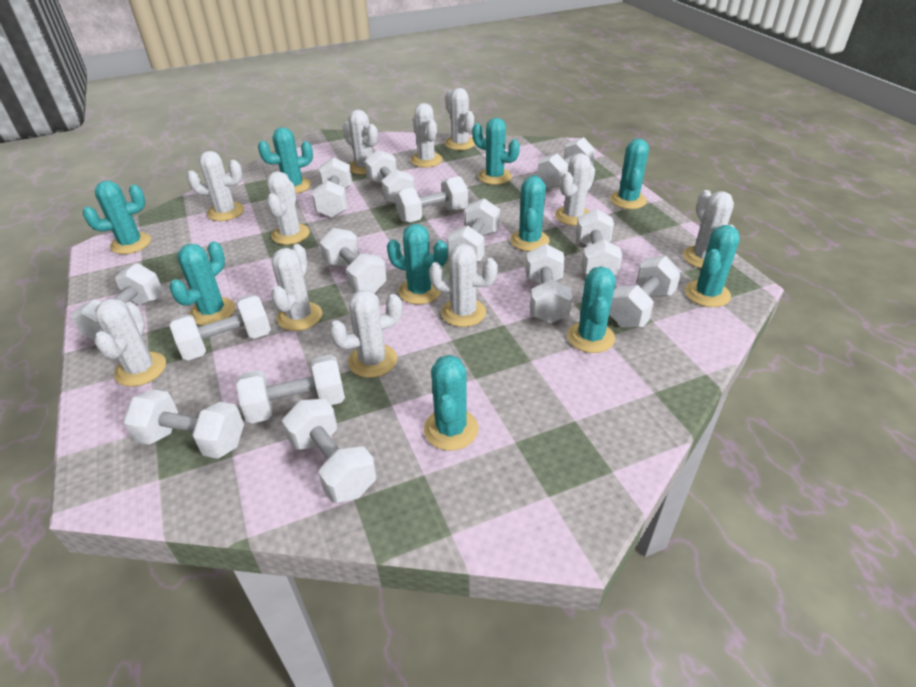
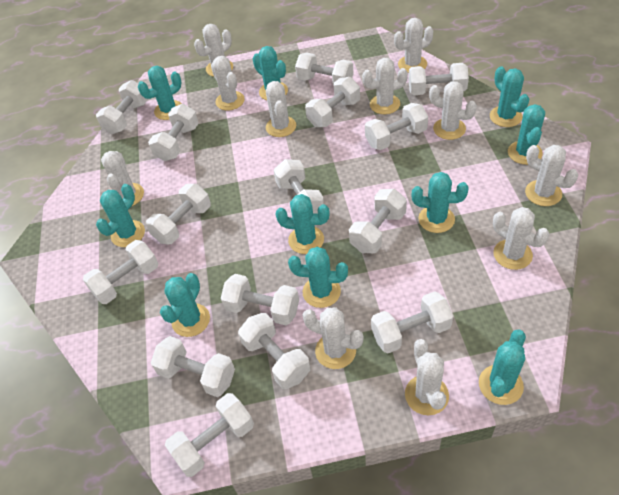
white dumbbell: [72,263,163,341] [124,389,244,459] [169,294,271,360] [236,354,345,424] [282,399,377,503] [312,157,352,218] [319,228,387,293] [365,150,415,204] [395,176,468,223] [447,198,500,262] [525,244,573,323] [537,137,595,189] [576,209,622,275] [609,256,682,328] = 14 -> [83,240,158,304] [96,80,148,134] [146,184,211,244] [148,104,199,161] [151,336,235,397] [165,393,254,477] [221,274,299,325] [238,313,310,389] [273,159,324,214] [295,53,354,85] [305,77,360,127] [349,189,407,253] [365,103,428,150] [371,291,453,353] [409,63,469,95] = 15

